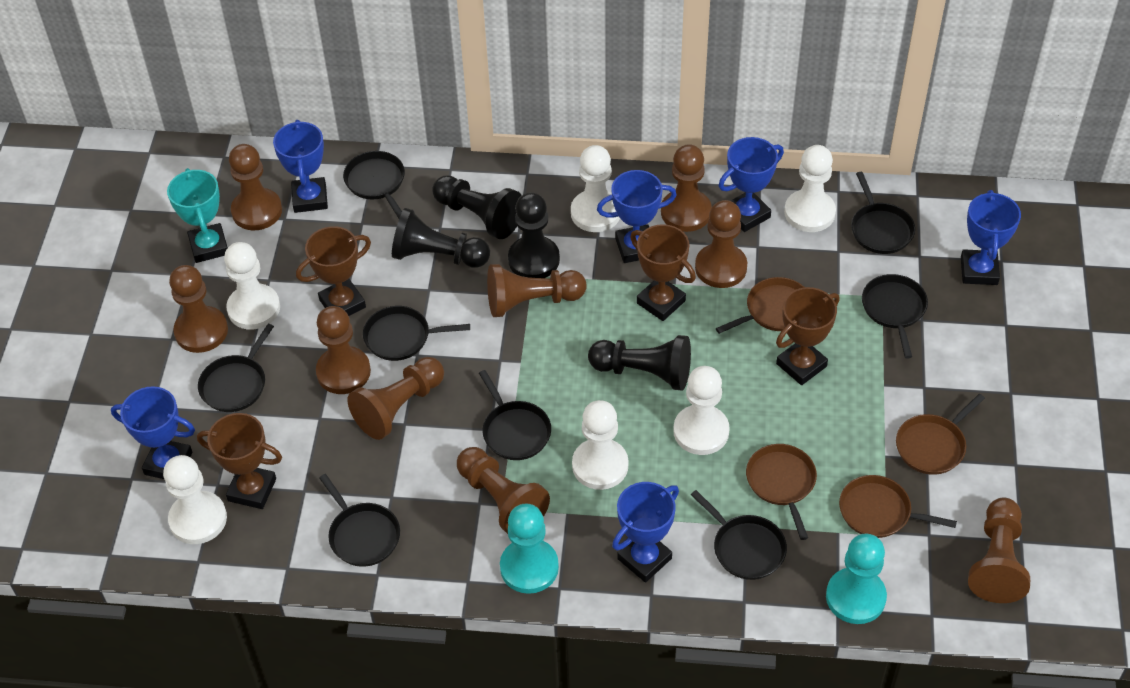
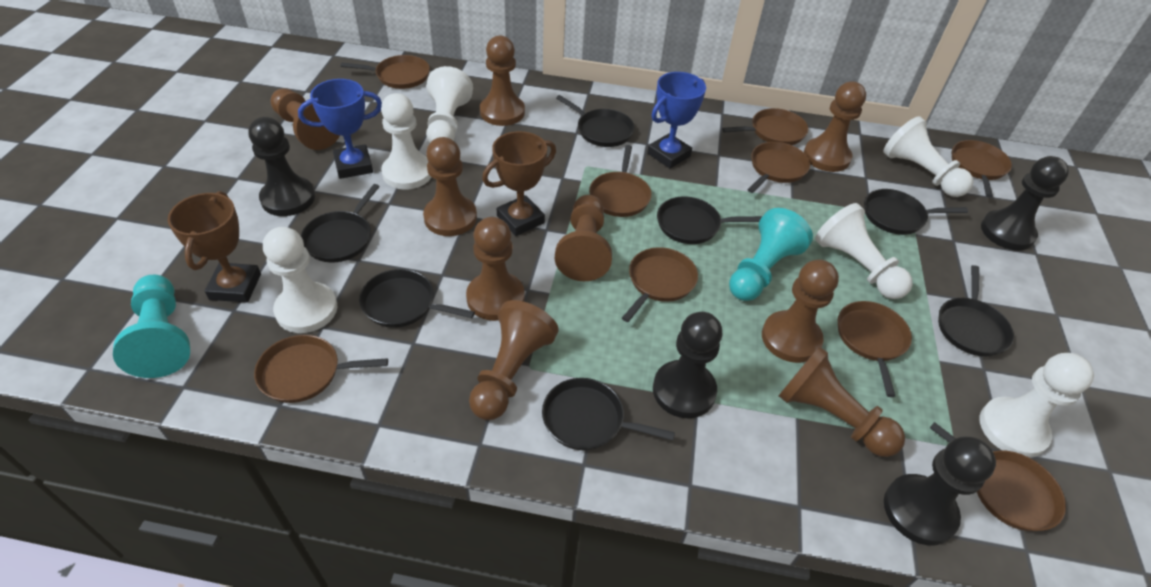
black pan: [198,324,274,412] [319,474,400,567] [343,151,405,218] [363,306,470,361] [479,370,551,460] [691,490,787,580] [851,172,915,254] [862,274,928,358] = 8 -> [301,184,380,262] [359,269,475,328] [542,378,675,450] [556,95,634,147] [657,196,762,244] [864,189,968,235] [938,265,1014,357] = 7
blue trophy: [111,386,195,479] [273,120,328,213] [597,170,677,263] [612,482,679,583] [719,137,784,232] [961,190,1021,285] = 6 -> [298,79,382,179] [647,72,706,169] = 2
brown pan: [716,277,805,334] [746,444,817,540] [839,475,957,538] [896,394,985,475] = 4 -> [254,335,388,403] [341,55,430,89] [589,145,651,217] [622,247,698,322] [722,108,808,145] [747,142,810,193] [838,301,912,397] [930,422,1066,531] [952,140,1012,198] = 9
brown trophy: [197,413,282,509] [296,226,371,316] [630,224,696,321] [776,287,840,385] = 4 -> [167,191,261,302] [482,131,556,236] = 2
turquoise trophy: [167,168,228,263] = 1 -> none = 0

